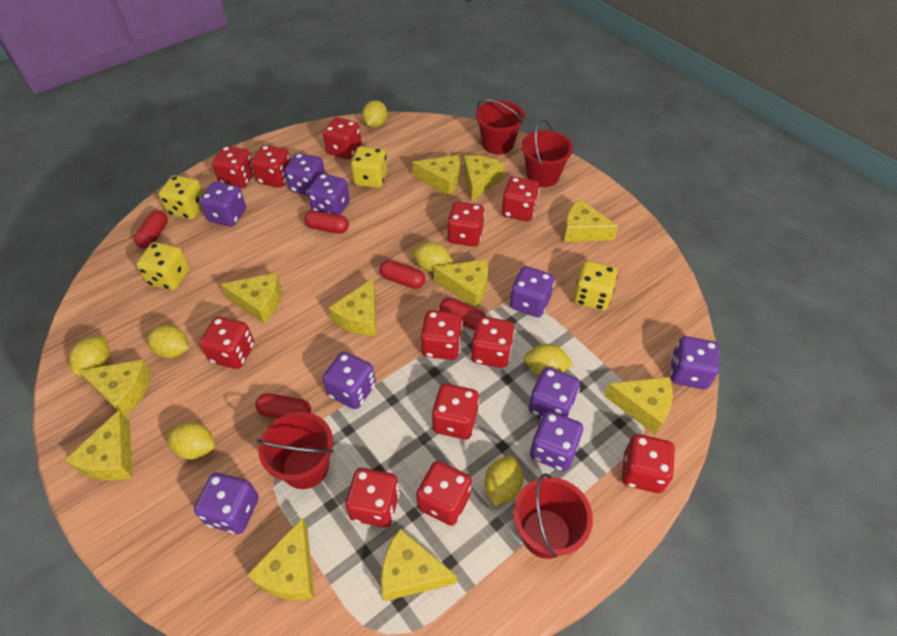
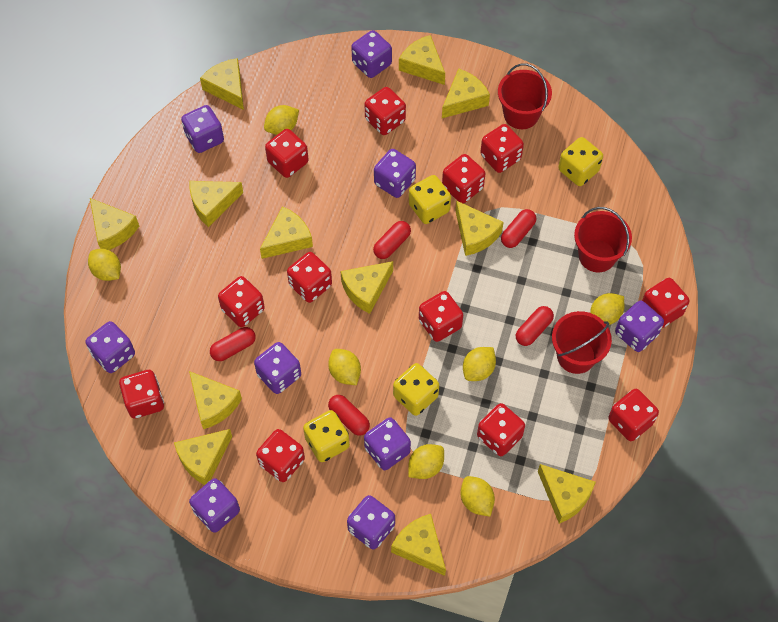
red bucket: [257,412,333,489] [476,99,525,155] [513,474,593,559] [521,119,573,187] = 4 -> [498,63,552,129] [552,311,612,374] [574,207,632,272] = 3
yellow cheese: [65,410,132,481] [79,359,151,416] [220,273,281,324] [247,518,314,601] [329,278,377,335] [381,528,457,601] [413,155,460,196] [434,259,488,308] [463,155,504,201] [563,199,619,242] [604,377,673,435] = 11 -> [90,198,139,250] [174,429,232,485] [189,181,243,227] [189,371,242,429] [200,58,244,110] [260,206,313,259] [341,261,393,314] [391,514,446,576] [399,35,445,85] [442,68,490,118] [456,200,503,256] [538,464,596,524] = 12

